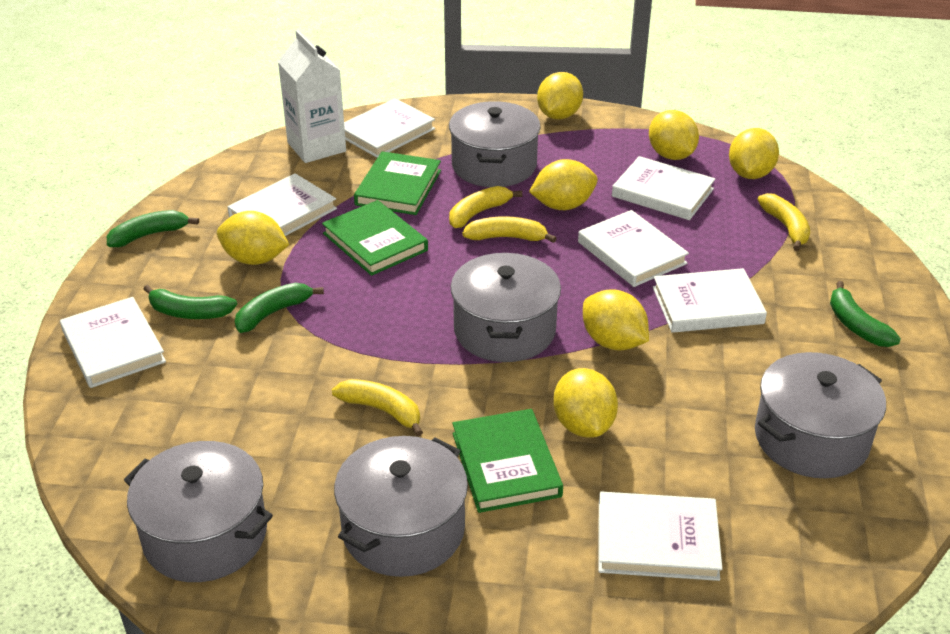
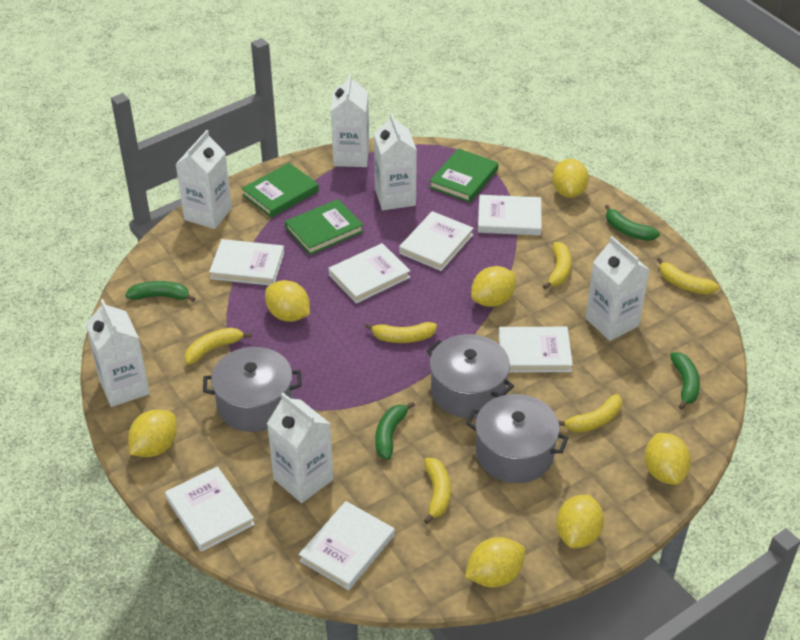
grey pot: [124,441,273,582] [334,436,468,577] [449,101,541,187] [451,253,561,362] [755,352,886,478] = 5 -> [203,347,302,432] [426,334,514,418] [466,394,569,483] = 3
white carton: [278,30,346,163] = 1 -> [86,299,150,407] [175,130,232,229] [267,393,334,503] [331,73,369,167] [374,113,417,210] [585,236,650,341] = 6
yellow banana: [332,379,423,437] [449,186,522,228] [463,216,557,243] [757,193,810,251] = 4 -> [184,328,251,365] [365,322,437,343] [424,458,451,524] [543,242,571,289] [558,394,622,432] [657,257,719,295] = 6

